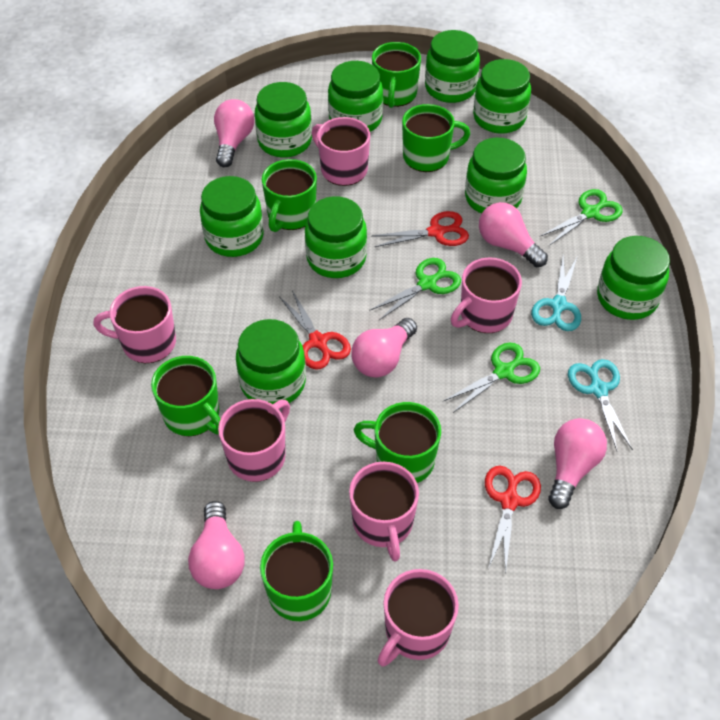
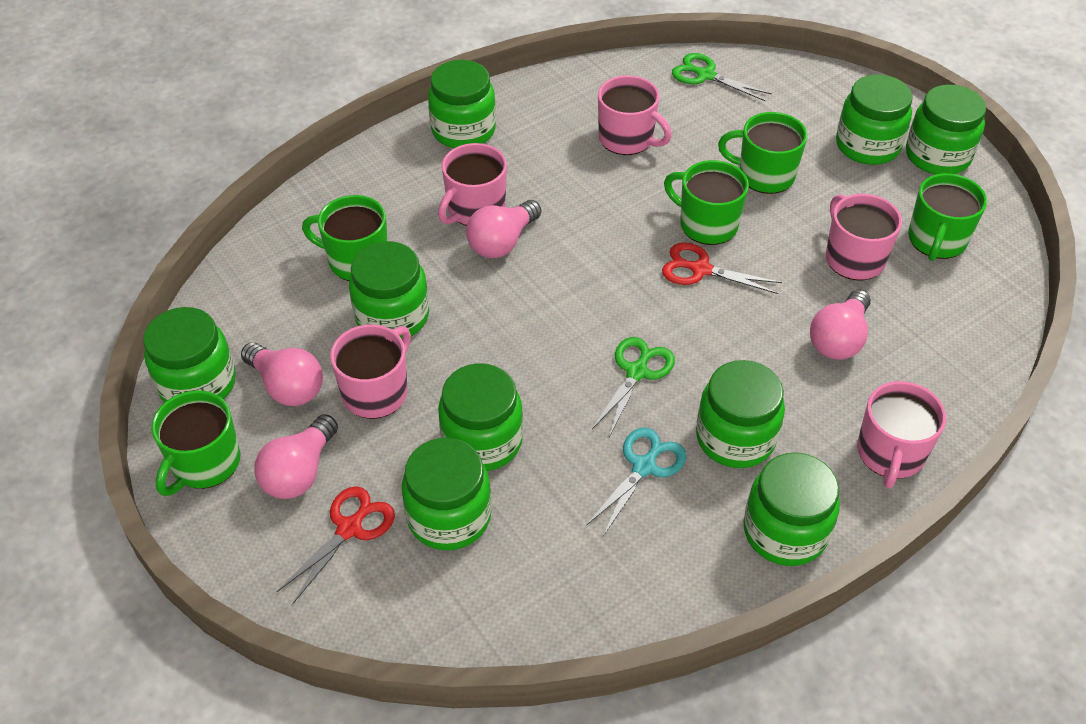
green mug: [151,356,220,436] [260,521,333,621] [262,159,317,232] [354,402,441,483] [372,42,421,108] [402,104,470,172] = 6 -> [151,390,240,496] [302,195,388,281] [664,160,749,245] [718,112,807,194] [908,173,987,261] = 5
green scissors: [369,258,461,320] [443,343,540,413] [540,189,623,246] = 3 -> [592,337,675,437] [672,53,772,101] = 2
pink light bulb: [188,501,245,589] [214,99,254,167] [351,318,417,378] [479,202,548,267] [548,418,607,509] = 5 -> [241,342,323,406] [254,414,338,499] [466,200,541,258] [810,290,871,360] = 4
pink mug: [93,286,176,363] [218,399,290,482] [311,117,370,186] [349,462,419,562] [377,569,459,667] [451,257,522,333] = 6 -> [330,324,411,419] [438,143,507,226] [598,75,672,155] [826,194,902,280] [857,381,946,488] = 5
red scissors: [279,290,351,370] [372,211,469,247] [485,466,541,574] = 3 -> [276,486,395,604] [662,243,782,294] = 2
turquoise scissors: [531,256,581,331] [568,359,633,451] = 2 -> [586,427,687,536] = 1

